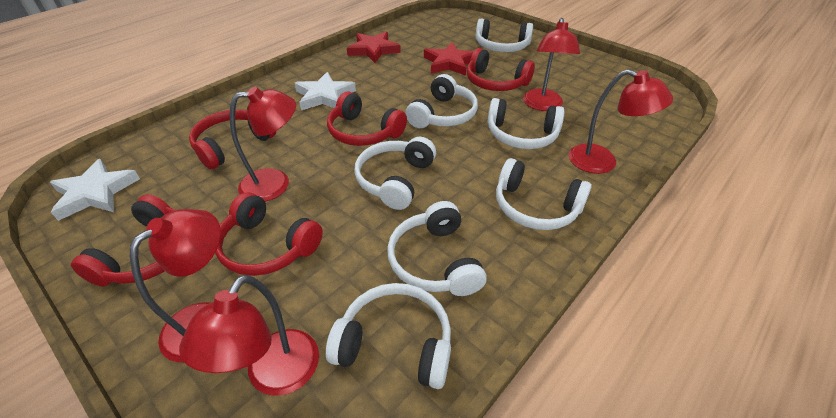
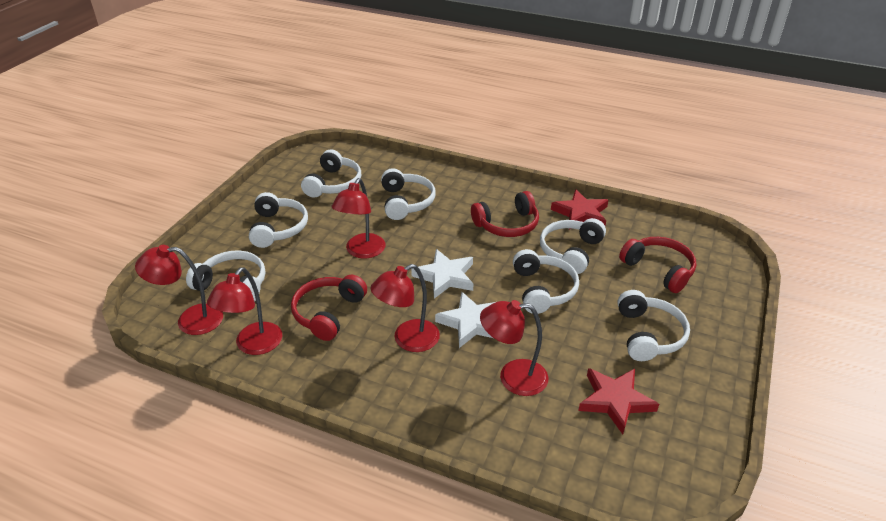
red headphones: [71,194,175,287] [189,110,276,169] [215,192,323,276] [327,91,407,146] [467,48,535,91] = 5 -> [291,275,367,341] [471,191,539,237] [619,237,696,293] = 3

